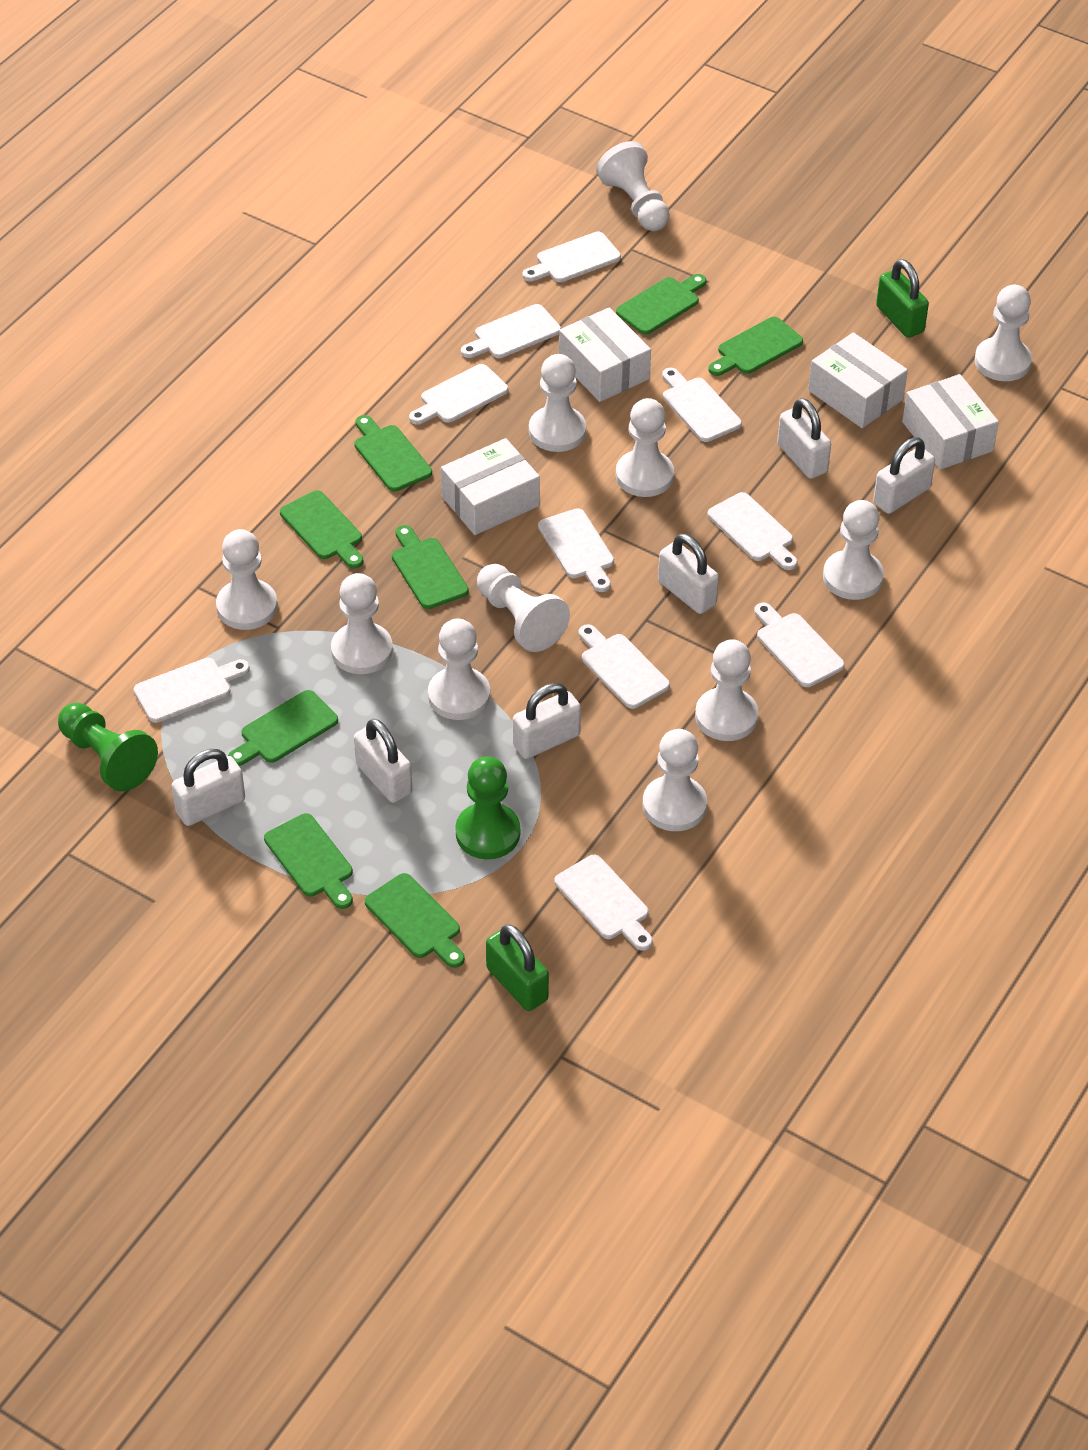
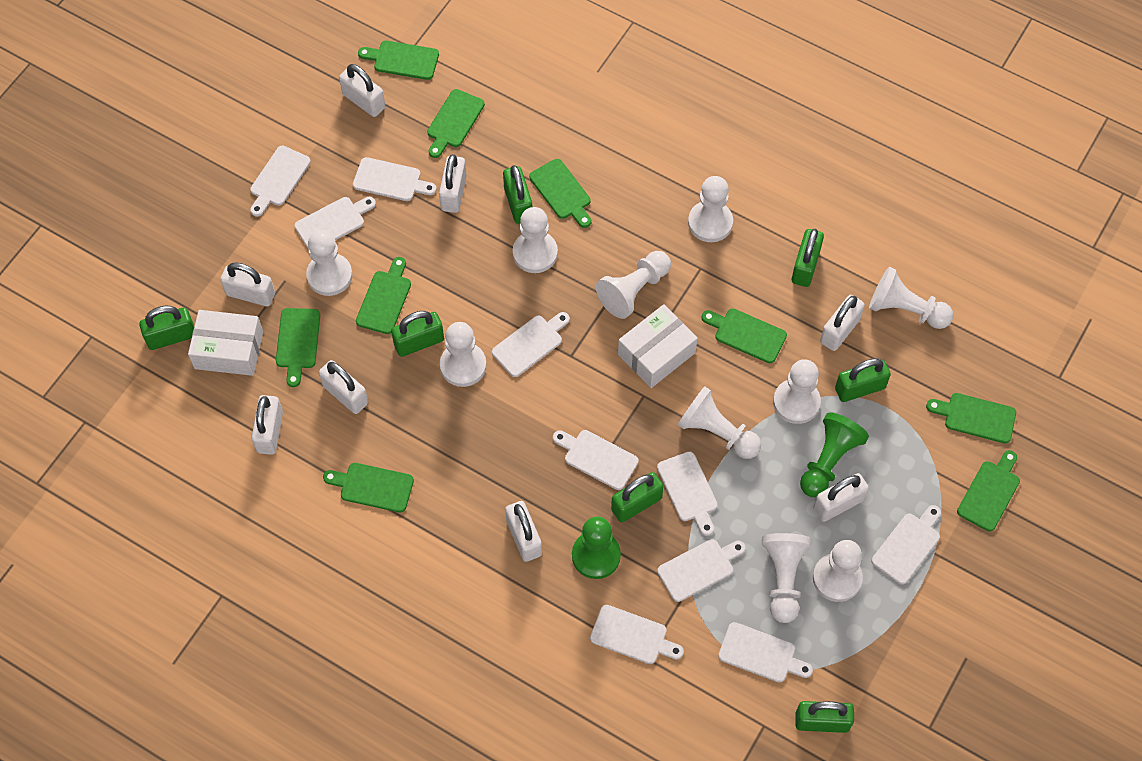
green cutting board: [228,690,338,766] [264,813,353,909] [280,490,363,568] [354,415,432,492] [365,873,465,968] [392,525,469,609] [616,274,707,335] [708,317,803,376] = 8 -> [276,308,320,387] [323,463,414,512] [356,257,411,334] [358,41,439,80] [427,89,485,158] [529,159,591,228] [701,308,787,363] [926,393,1016,443] [957,450,1020,531] = 9
green padlock: [486,924,549,1011] [876,259,929,338] = 2 -> [139,306,194,350] [391,311,444,357] [503,165,532,224] [611,472,664,523] [792,229,824,287] [795,701,854,733] [835,358,891,402] = 7
white box: [441,438,540,535] [559,307,651,402] [808,332,908,428] [902,374,999,470] = 4 -> [188,310,263,376] [618,304,698,388] = 2
white padlock: [172,749,245,826] [354,719,412,803] [513,683,581,759] [658,534,719,614] [777,398,831,479] [873,437,935,514] = 6 -> [220,262,275,307] [251,395,283,455] [319,360,368,414] [339,64,385,117] [439,154,467,213] [505,501,542,562] [813,473,869,522] [820,295,865,351] = 8
white pawn: [216,529,278,630] [331,573,393,674] [428,618,490,720] [477,564,570,652] [529,354,586,452] [596,141,670,231] [616,398,674,497] [643,729,707,831] [695,639,758,741] [823,500,884,600] [975,285,1032,381] = 11 -> [306,230,353,296] [440,322,487,387] [513,207,558,273] [596,251,671,319] [678,386,761,459] [688,176,733,242] [762,533,811,623] [773,359,821,424] [813,540,863,602] [869,267,953,329] = 10

